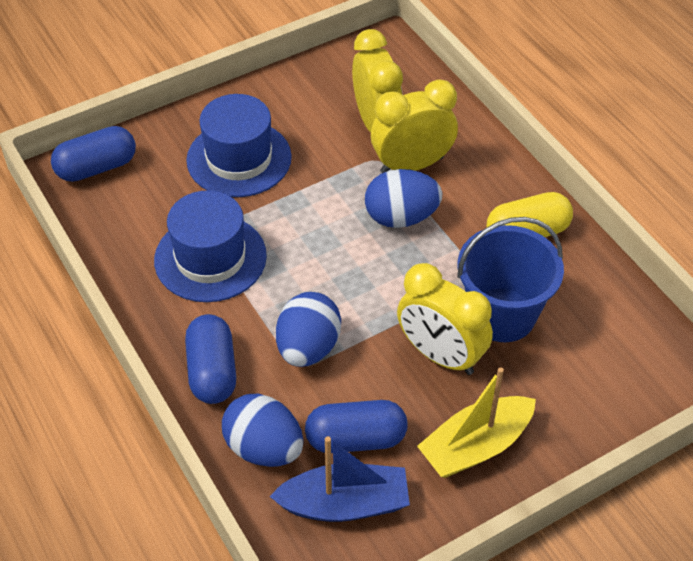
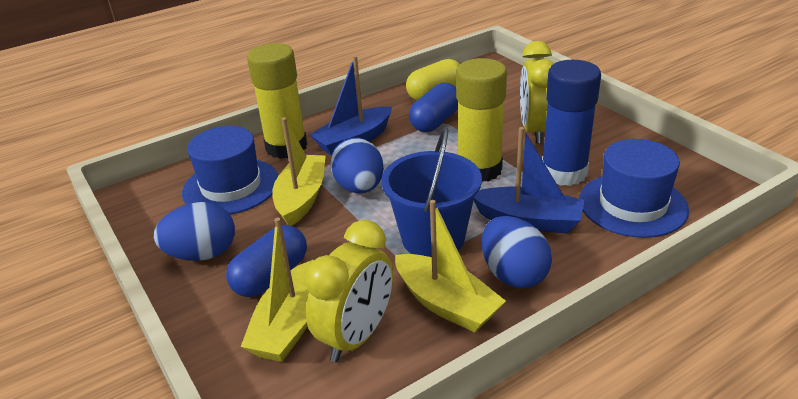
blue boat: [269,436,410,522] = 1 -> [309,56,392,155] [474,127,585,234] = 2
blue capsule: [51,126,136,182] [185,314,236,404] [305,400,408,453] = 3 -> [226,225,307,297] [409,83,458,132] = 2
blue glue stick: none = 0 -> [542,60,601,186] = 1
yellow boat: [417,367,536,478] = 1 -> [241,218,314,362] [272,117,326,226] [395,200,506,332] = 3
yellow clock: [352,29,403,133] [371,79,458,173] [397,263,493,375] = 3 -> [305,220,393,362] [520,41,554,144] = 2
yellow glue stick: none = 0 -> [247,43,307,159] [456,58,507,182] = 2

